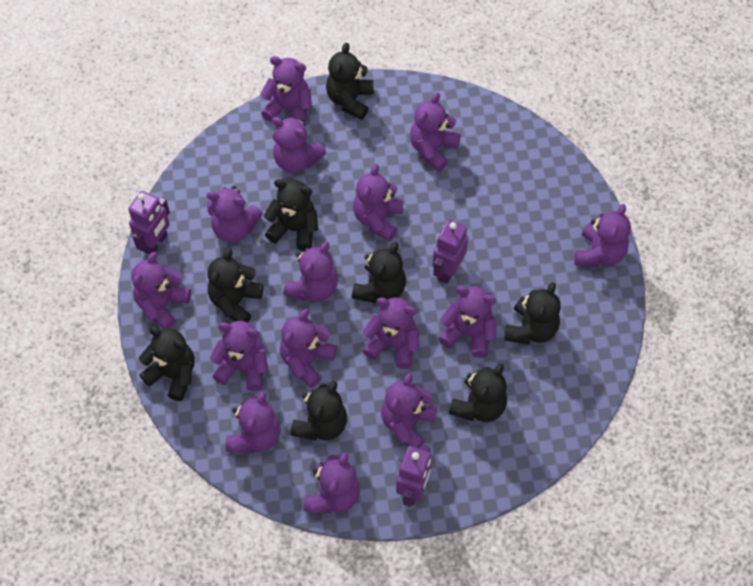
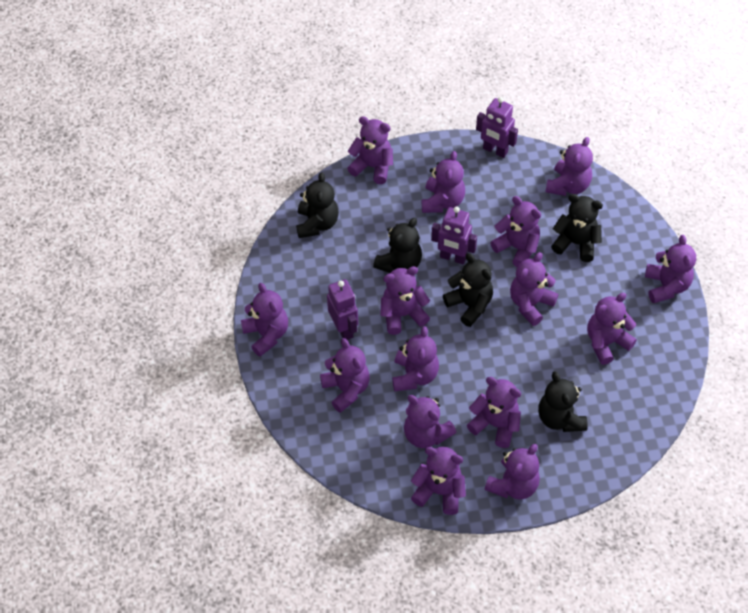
black teddy bear: [139,326,195,401] [208,248,263,322] [264,179,318,251] [291,381,347,440] [326,43,374,120] [352,242,406,303] [449,364,507,422] [504,282,561,344] = 8 -> [296,172,339,238] [373,218,422,273] [443,253,493,327] [538,371,588,432] [551,194,603,262] = 5

